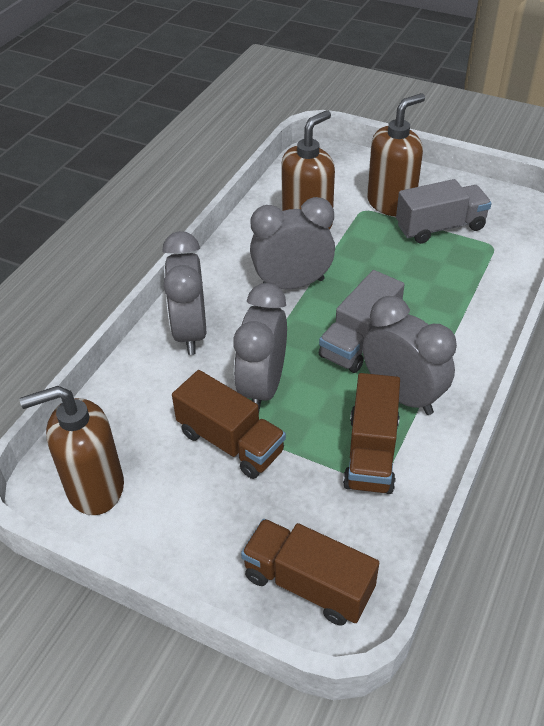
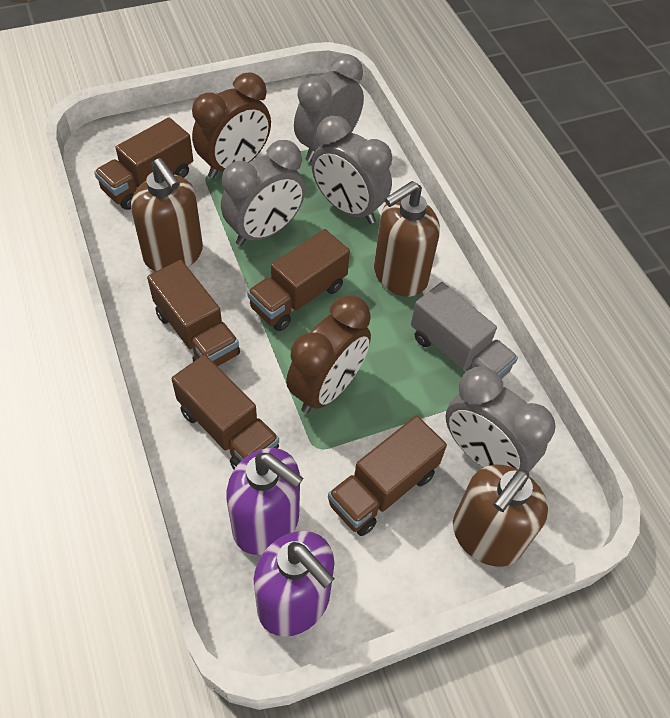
brown clock: none = 0 -> [192,72,271,179] [286,295,371,413] = 2
brown truck: [172,370,286,479] [241,519,379,626] [343,373,400,494] = 3 -> [94,117,193,210] [147,260,240,367] [172,355,279,469] [247,229,350,331] [328,416,447,536] = 5
grey truck: [319,270,405,373] [396,179,492,244] = 2 -> [411,282,518,379] = 1
purple soap dispenser: none = 0 -> [226,448,303,555] [254,531,335,637] = 2

